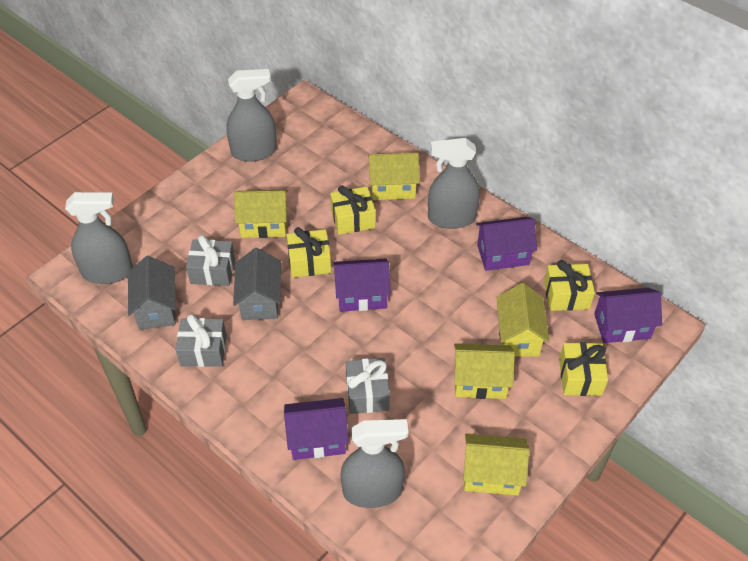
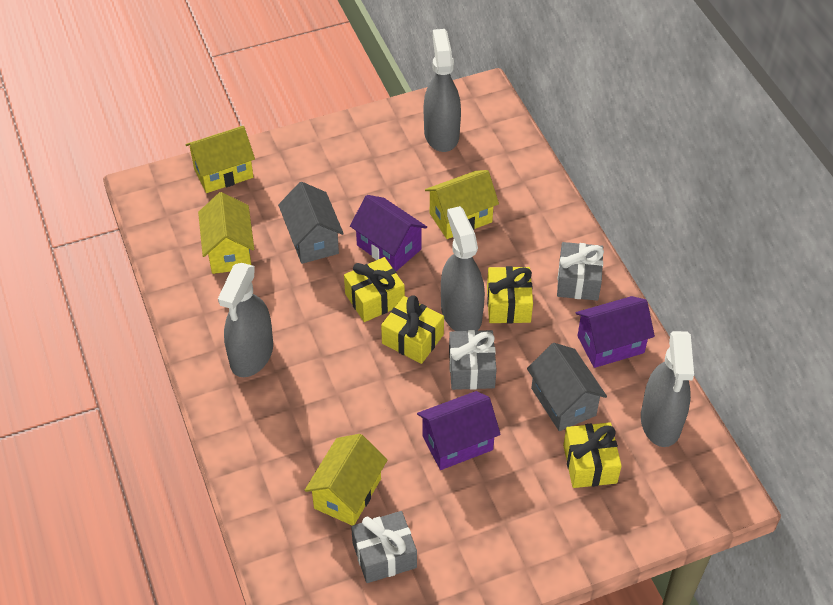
purple house: [284,398,349,460] [334,258,391,312] [476,217,537,271] [594,288,662,343] = 4 -> [350,195,427,271] [417,391,501,470] [576,296,655,368] = 3
yellow house: [234,190,288,238] [368,153,420,200] [454,343,515,399] [463,433,529,496] [496,283,549,356] = 5 -> [185,126,255,193] [198,192,254,274] [304,434,387,525] [425,170,499,239] = 4

